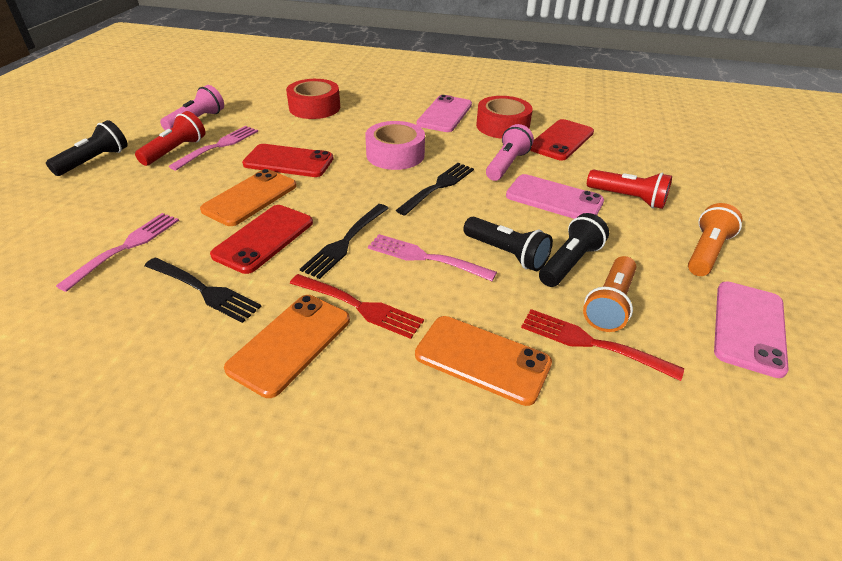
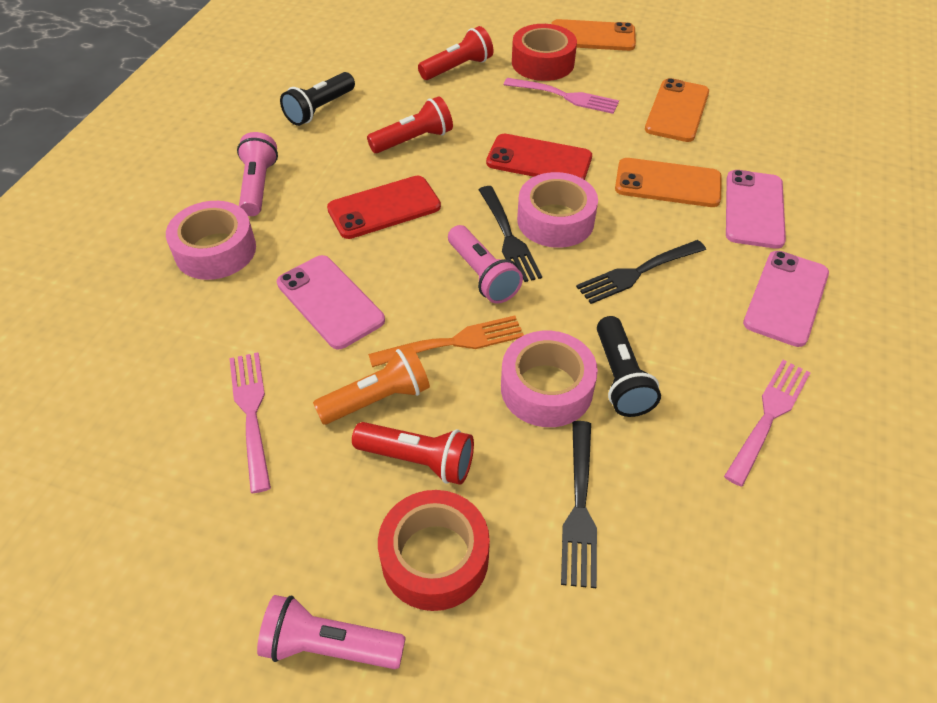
black flashlight: [46,120,128,176] [463,217,553,271] [539,213,609,287] = 3 -> [280,72,355,126] [597,316,661,417] = 2
orange flashlight: [583,256,636,332] [688,203,742,276] = 2 -> [313,346,430,424] = 1
orange fork: none = 0 -> [368,315,524,367] = 1
pink flashlight: [160,85,224,130] [486,124,534,181] = 2 -> [237,132,278,216] [257,595,406,669] [448,225,523,304] = 3
pink tape: [365,121,425,170] = 1 -> [166,201,256,280] [501,331,598,427] [517,172,598,248] = 3
red flashlight: [135,111,205,166] [587,170,672,209] = 2 -> [352,422,474,485] [367,96,453,153] [418,26,493,80] = 3
red fork: [290,274,424,339] [521,309,684,381] = 2 -> none = 0
red phone: [210,205,313,274] [242,144,334,177] [530,119,594,161] = 3 -> [327,176,441,239] [486,134,592,180] = 2

